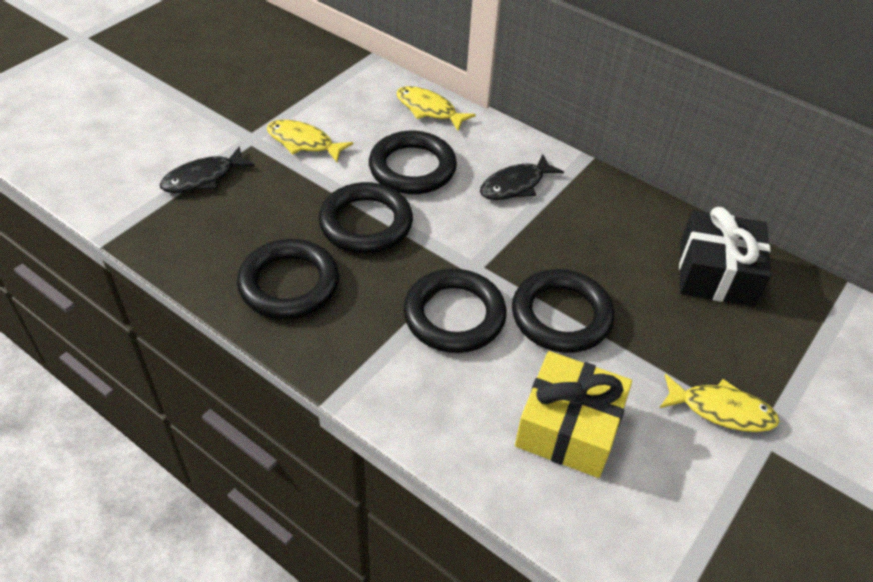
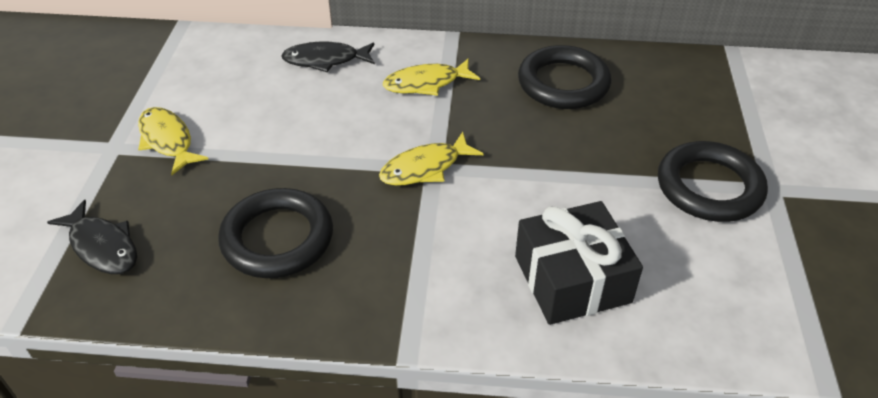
black ring: [237,239,339,319] [318,182,413,253] [369,131,457,194] [403,269,507,353] [512,269,614,353] = 5 -> [218,188,333,278] [518,45,612,109] [658,141,768,222] = 3
yellow gift: [515,351,632,478] = 1 -> none = 0

